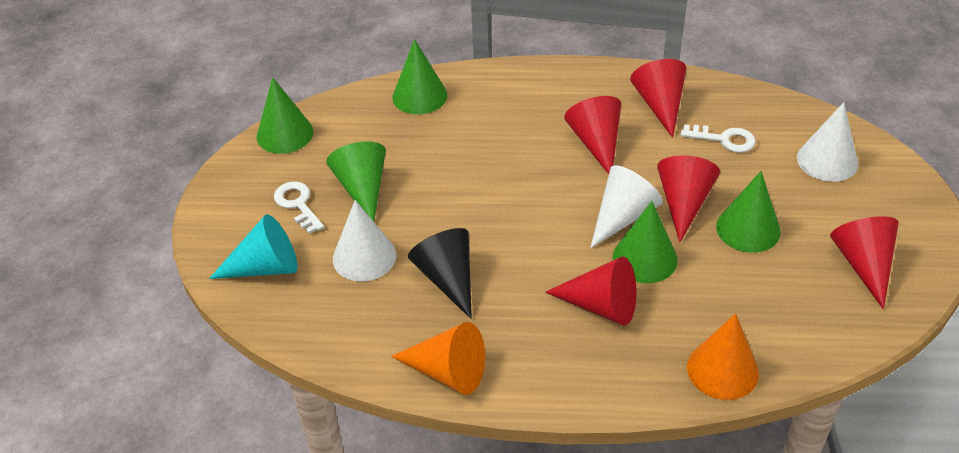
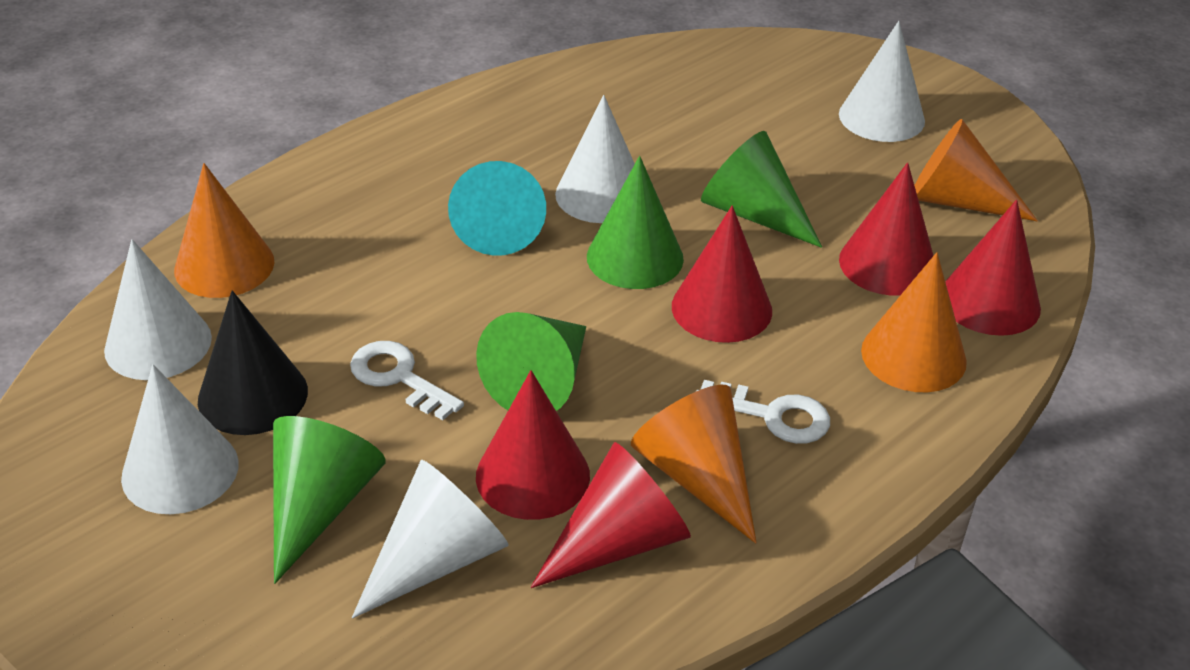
green cone: [257,77,314,154] [326,141,386,221] [392,39,447,114] [613,201,678,283] [716,171,781,253] = 5 -> [273,416,386,584] [476,312,586,411] [587,156,684,289] [701,131,822,248] = 4
orange cone: [391,322,485,395] [687,313,759,400] = 2 -> [174,163,274,298] [631,385,757,543] [861,252,967,392] [914,119,1038,221] = 4
white cone: [333,200,396,282] [590,165,663,248] [797,102,858,182] = 3 -> [104,239,212,380] [121,364,239,514] [352,460,509,619] [555,95,635,223] [839,21,925,142] = 5

